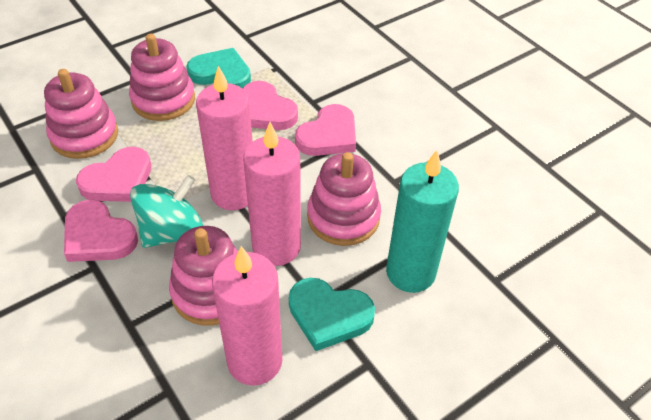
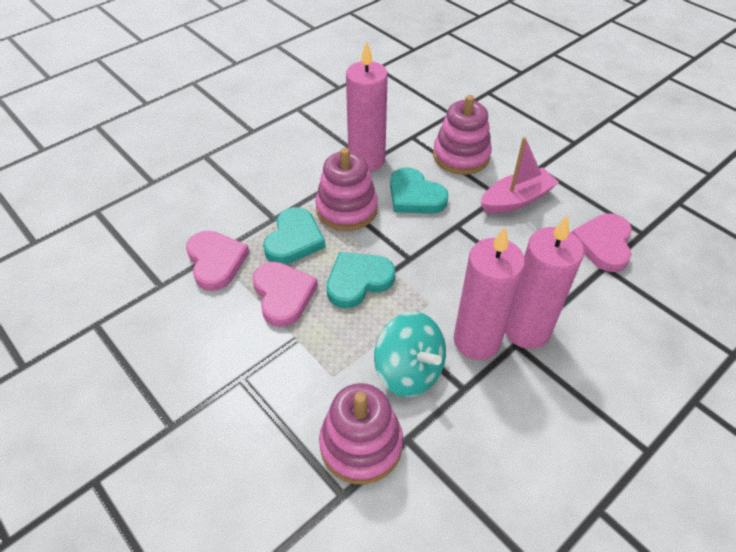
pink boat: none = 0 -> [481,137,559,214] = 1
pink heart: [64,200,138,262] [76,147,151,202] [242,81,298,130] [295,104,356,156] = 4 -> [186,231,250,291] [253,262,318,327] [572,213,632,272] = 3
pink stacking toy: [44,69,118,159] [129,34,195,121] [169,226,238,326] [307,152,381,246] = 4 -> [315,148,378,231] [319,383,403,484] [433,95,492,175] = 3
turquoise candle: [386,150,459,293] = 1 -> none = 0
turquoise heart: [186,48,251,88] [289,278,375,351] = 2 -> [263,207,326,264] [326,252,395,308] [390,167,449,214] = 3

